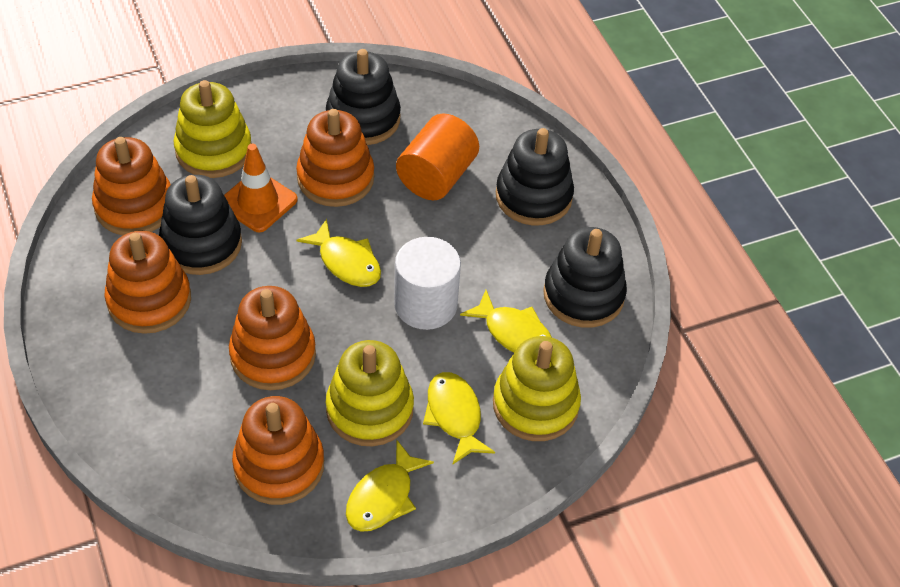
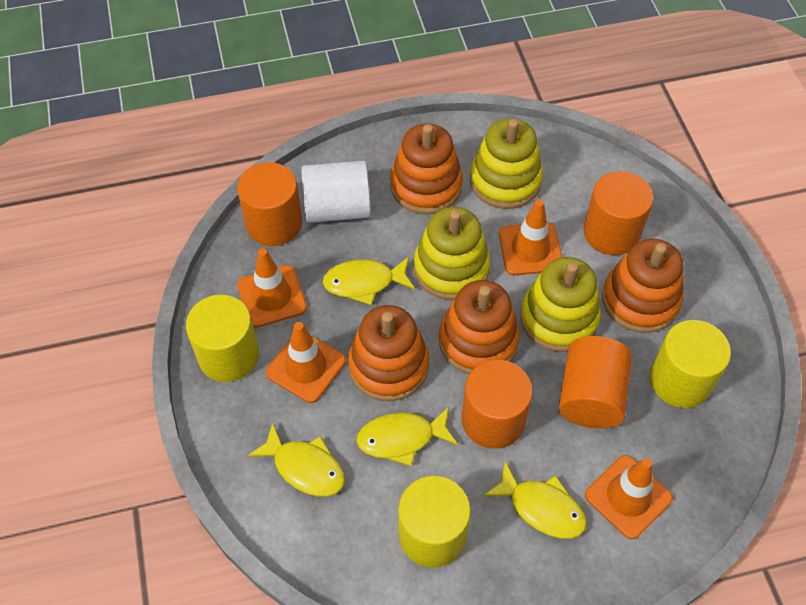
black stacking toy: [159,175,242,275] [326,49,401,145] [496,128,574,225] [543,227,627,328] = 4 -> none = 0
orange cylinder: [396,114,479,200] = 1 -> [237,162,302,246] [462,360,533,449] [559,336,632,429] [583,171,653,255] = 4
orange stacking toy: [92,137,171,235] [105,231,191,334] [229,286,316,390] [232,396,324,505] [296,109,374,207] = 5 -> [348,305,429,401] [390,124,463,214] [439,280,519,374] [602,239,683,333] = 4
orange traffic cone: [224,144,298,232] = 1 -> [237,248,307,328] [266,322,346,403] [499,199,562,275] [585,455,673,539] = 4
yellow cylinder: none = 0 -> [186,295,259,382] [398,476,471,568] [650,320,731,408] = 3

